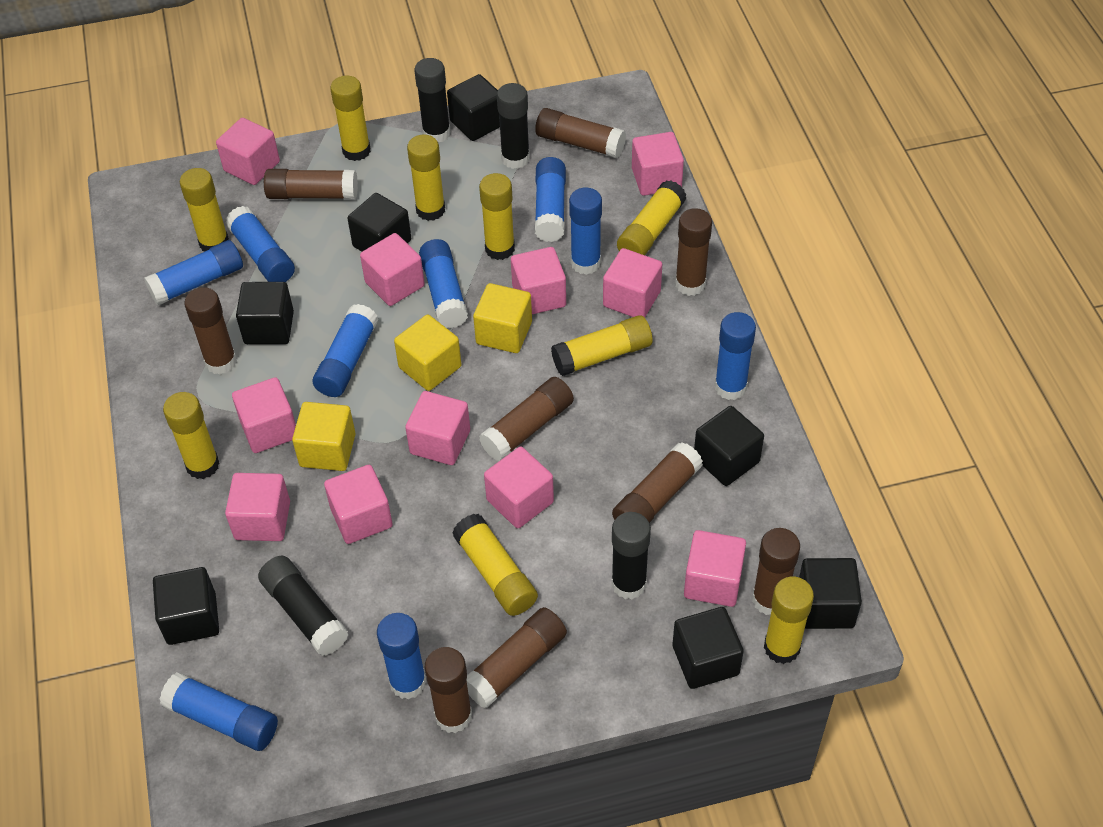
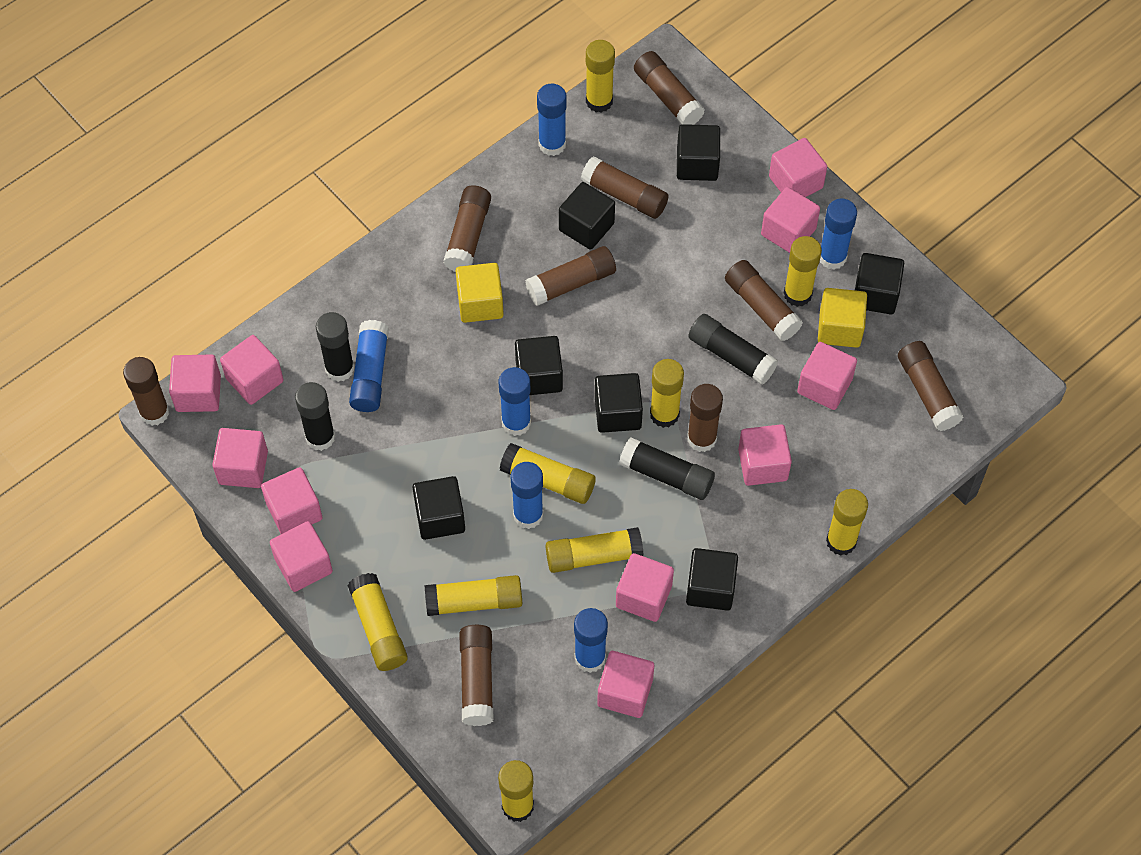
blue glue stick: [144,240,243,305] [160,672,278,751] [225,206,295,282] [313,304,378,397] [377,613,426,700] [419,239,468,328] [535,157,566,242] [569,187,602,275] [715,312,756,400] = 9 -> [349,320,389,412] [499,367,531,436] [511,462,544,529] [537,84,567,156] [574,608,608,673] [820,199,857,270] = 6
yellow cube: [292,402,355,471] [394,314,462,391] [473,283,532,353] = 3 -> [456,263,504,323] [818,288,867,348] = 2

